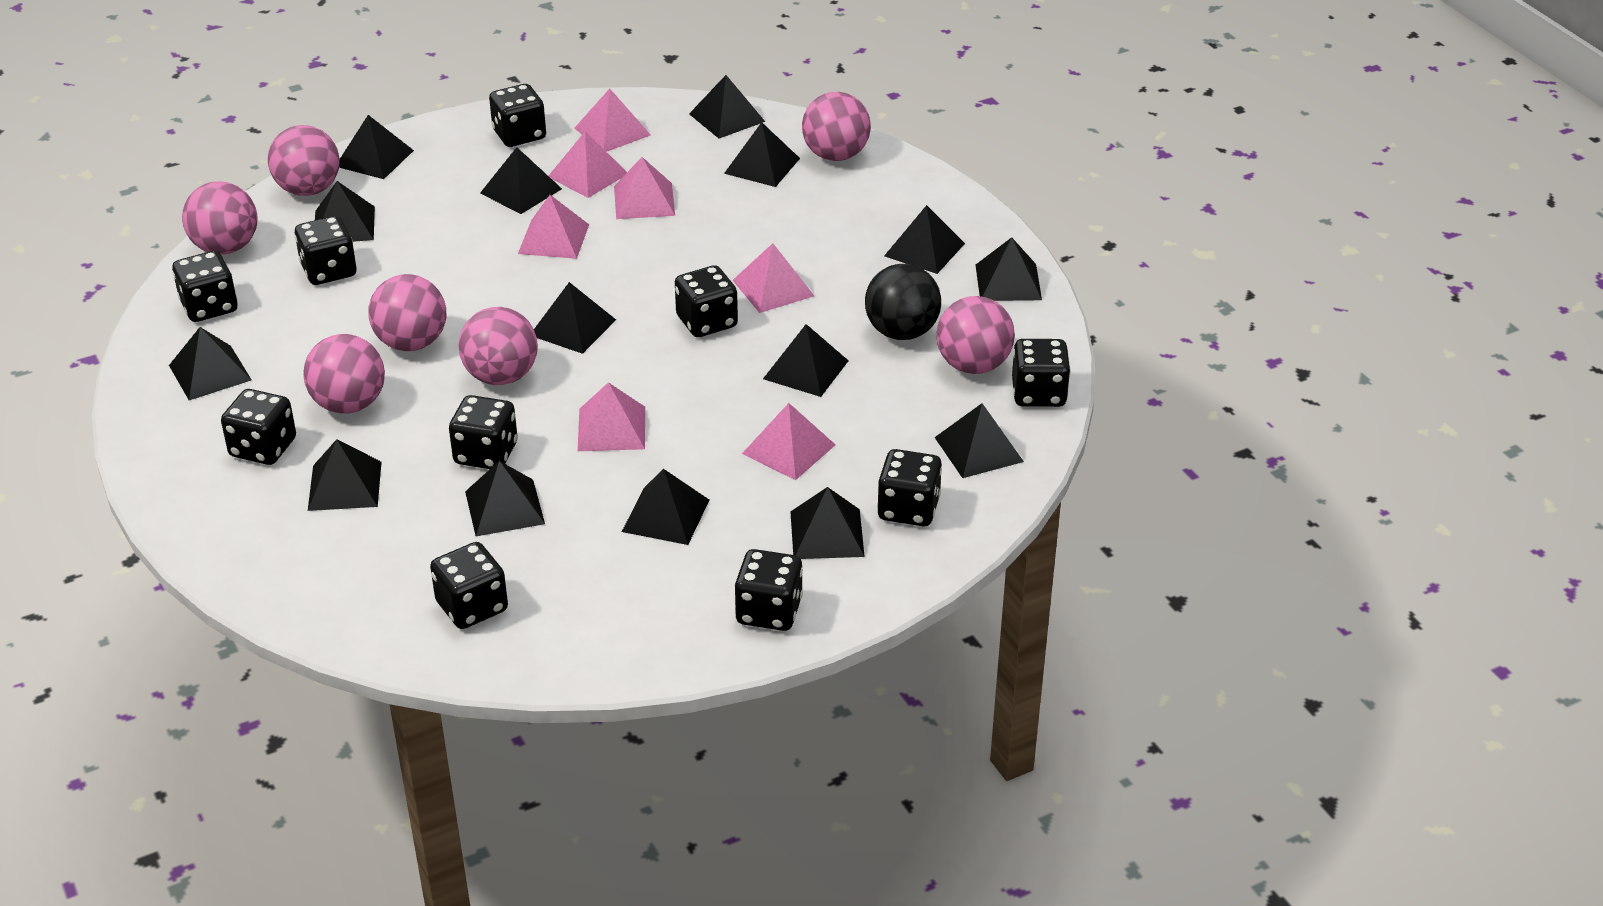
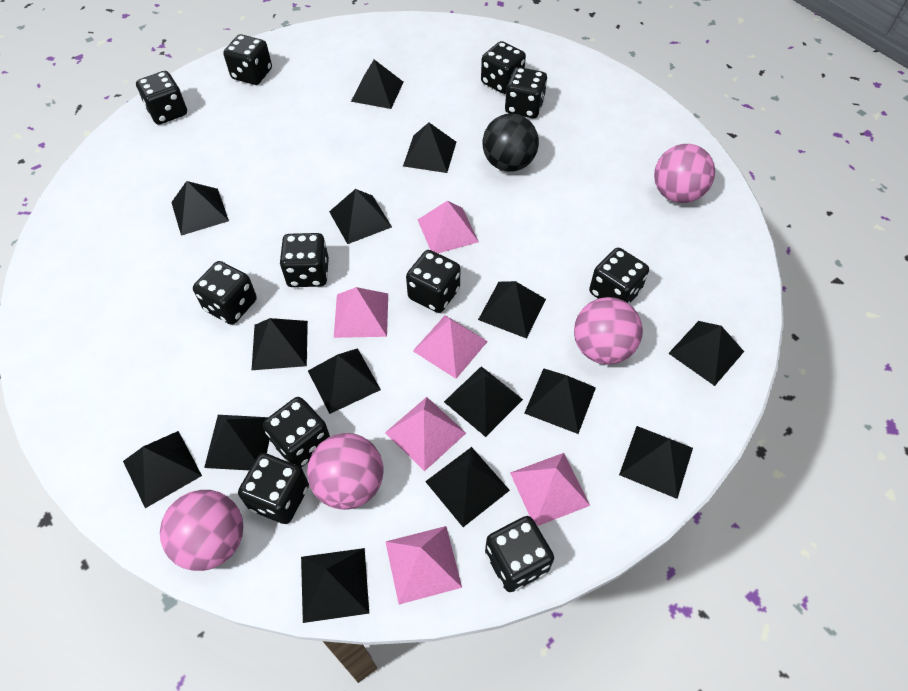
black dice: [172,251,237,322] [221,389,296,465] [295,216,357,285] [430,542,508,629] [449,395,518,469] [489,84,546,147] [675,265,738,337] [735,549,803,631] [877,449,942,526] [1012,339,1070,407] = 10 -> [136,71,187,125] [193,261,257,325] [223,34,272,85] [238,453,309,524] [263,397,330,468] [280,233,329,287] [406,250,460,313] [481,41,526,94] [485,516,554,592] [505,67,547,118] [589,248,649,304] = 11
pink ball: [182,181,258,254] [268,125,340,196] [303,334,385,414] [368,274,446,351] [458,307,538,385] [802,92,871,161] [936,296,1015,374] = 7 -> [160,490,243,571] [307,433,383,510] [574,297,643,365] [654,144,715,203] = 4
pink pyramid: [518,195,589,259] [549,132,627,198] [575,89,651,152] [578,382,645,451] [614,157,675,219] [733,243,814,313] [742,403,836,480] = 7 -> [334,287,388,338] [385,397,466,471] [385,526,462,604] [413,315,488,379] [418,200,479,253] [510,453,590,526] = 6

